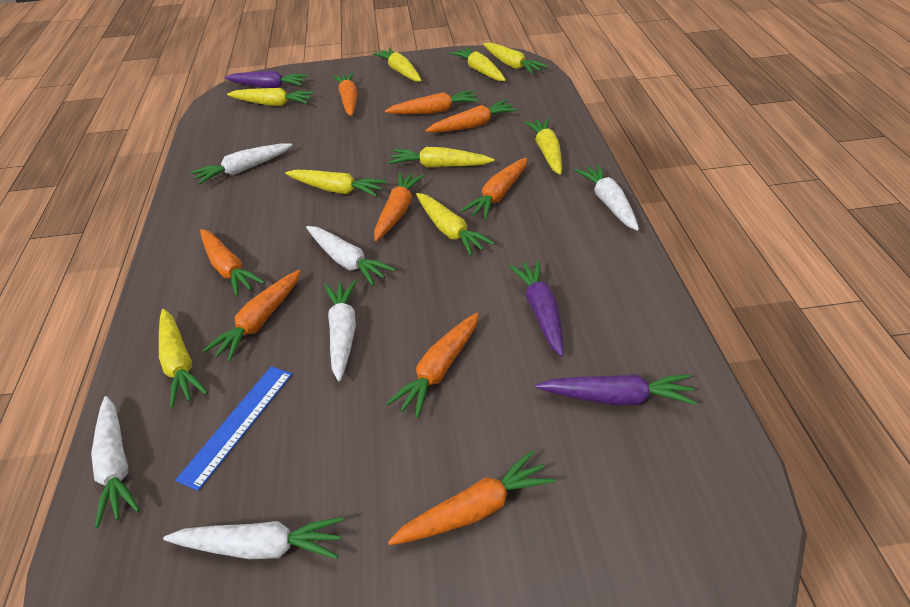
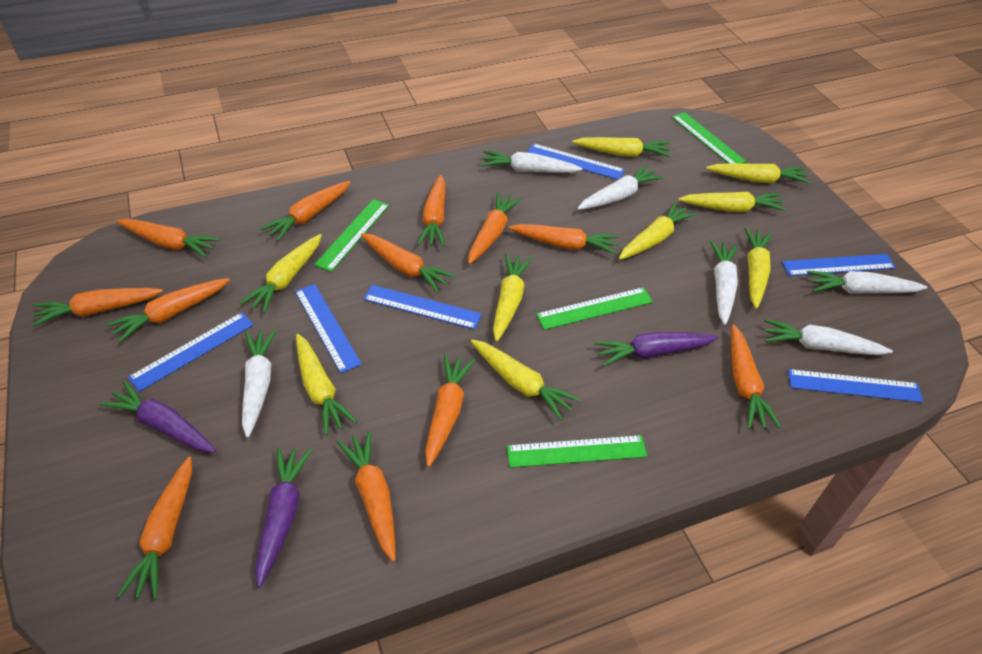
blue ruler: [175,366,292,491] = 1 -> [128,312,254,392] [295,284,362,373] [363,285,482,330] [527,143,625,180] [782,254,896,276] [788,369,923,402] = 6
green ruler: none = 0 -> [314,199,389,272] [507,435,647,468] [536,287,653,330] [672,112,746,163] = 4
orange carrot: [200,229,265,297] [203,270,301,362] [333,73,358,116] [374,172,425,241] [385,90,479,114] [386,313,479,418] [388,450,555,545] [425,100,518,133] [461,157,527,219] = 9 -> [32,288,163,327] [107,278,230,343] [117,219,221,258] [117,456,192,600] [260,181,351,241] [337,431,395,562] [361,233,456,293] [417,175,445,247] [425,354,475,467] [468,192,522,264] [508,224,619,254] [731,324,781,429] = 12

